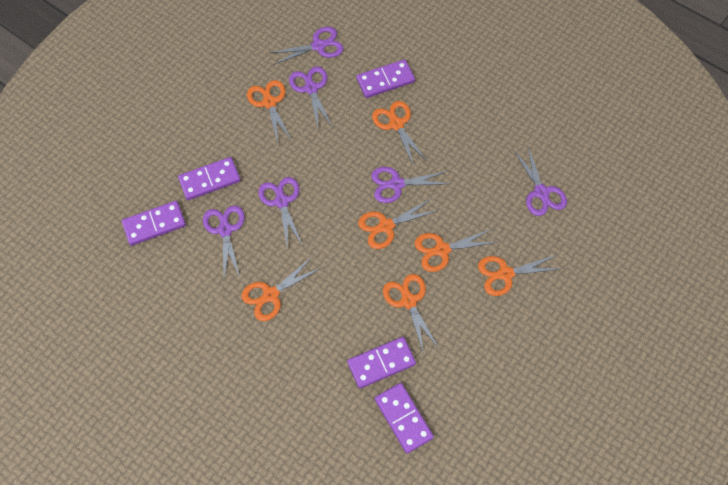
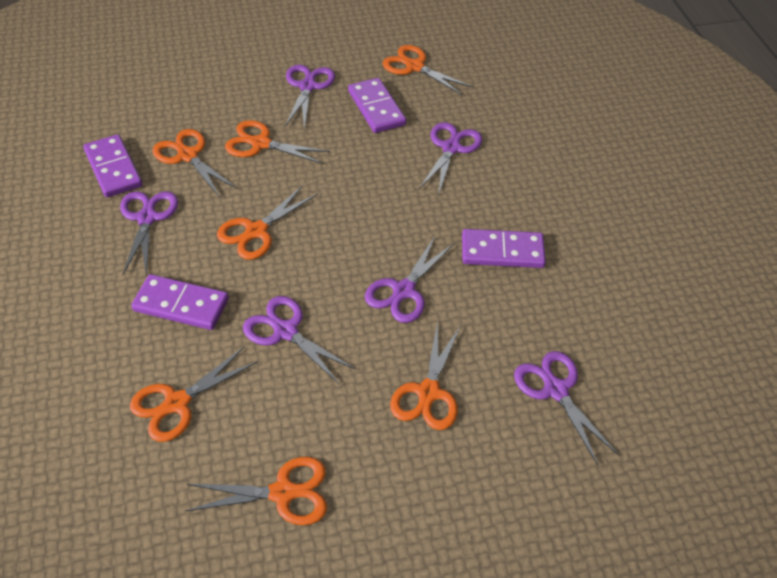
purple domino: [122,201,186,246] [178,157,241,200] [347,337,416,388] [356,59,415,98] [375,383,434,454] = 5 -> [83,134,143,197] [131,274,229,330] [348,78,406,133] [462,229,546,268] = 4

